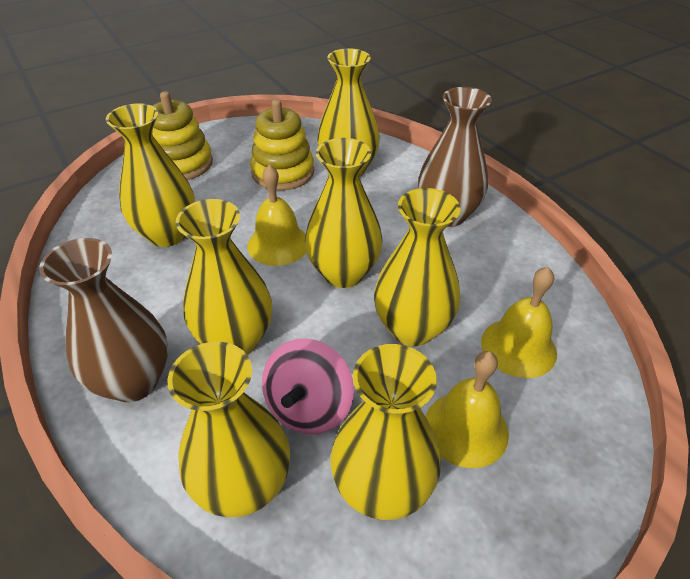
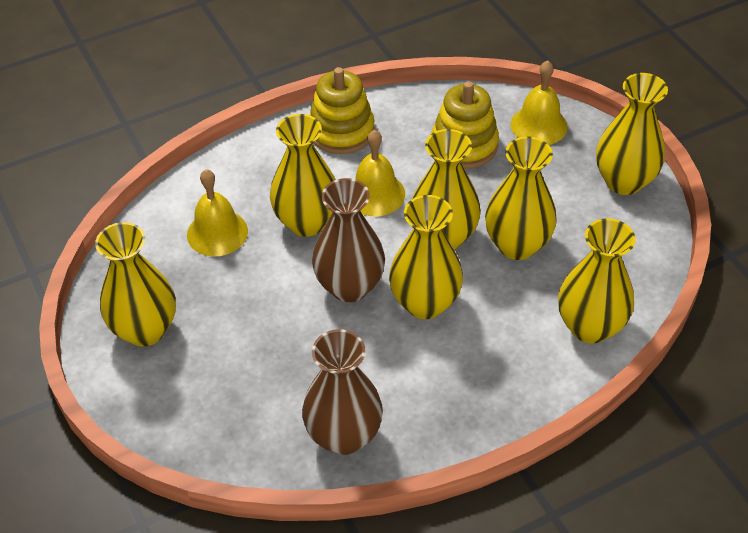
pink spinning top: [262,338,354,434] = 1 -> none = 0

